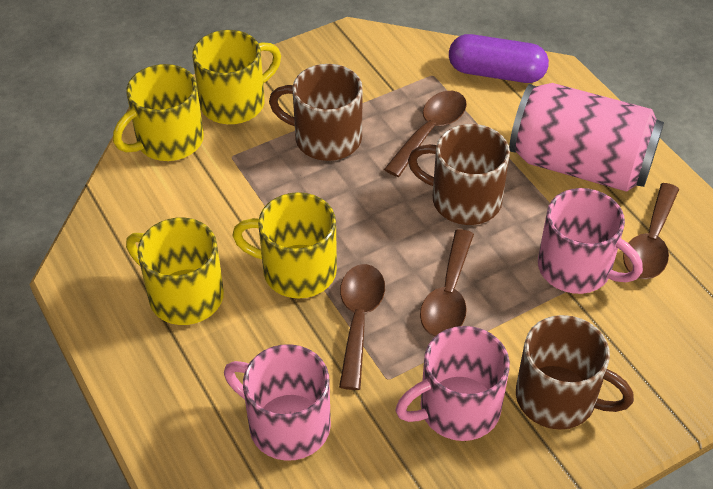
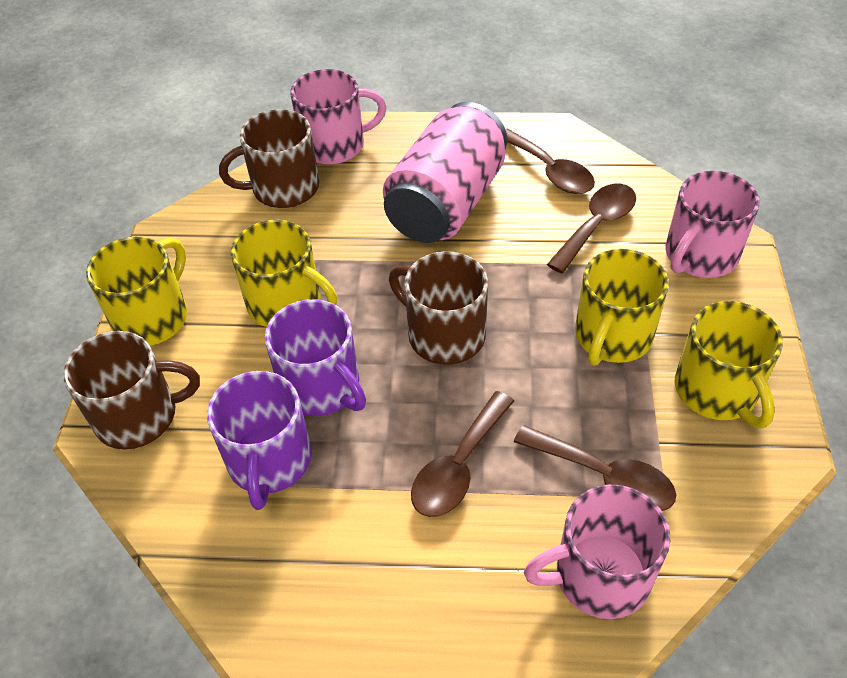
purple capsule: [449,34,549,83] = 1 -> none = 0
purple mug: none = 0 -> [207,371,312,510] [265,299,366,416] = 2

